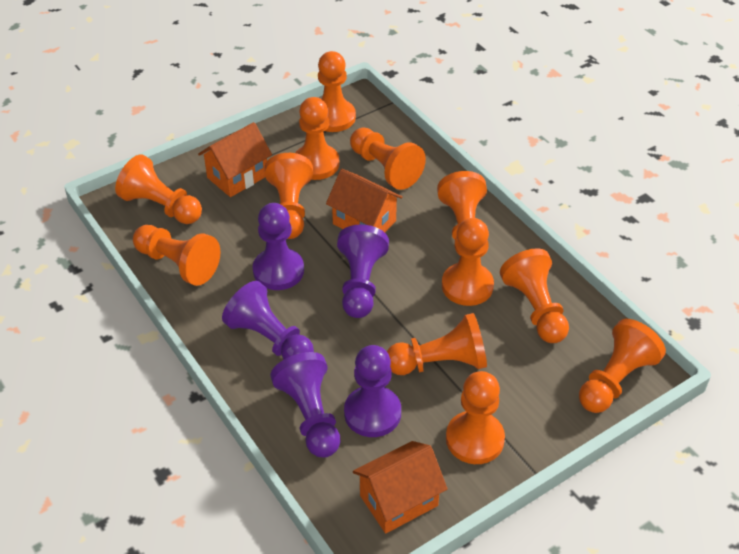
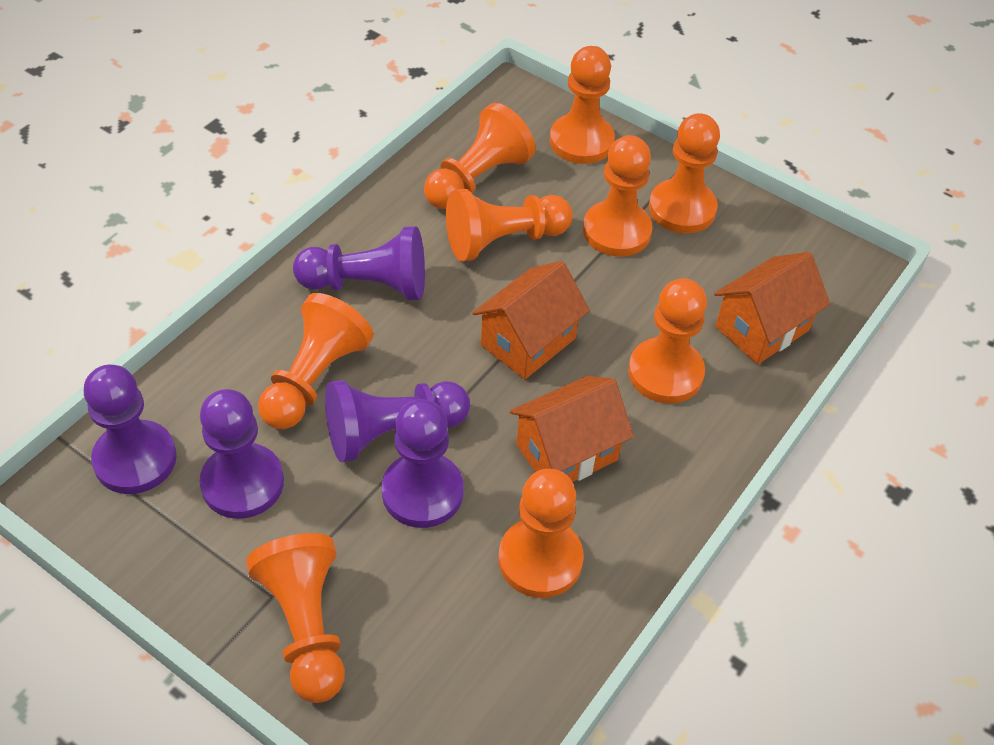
orange pawn: [115,154,202,224] [133,225,220,286] [265,153,313,239] [295,97,340,180] [318,51,356,132] [350,128,426,190] [387,313,487,375] [437,171,487,256] [442,218,494,306] [446,371,505,464] [500,248,569,343] [579,319,666,413] = 12 -> [246,533,345,703] [258,293,373,429] [424,103,536,209] [446,189,573,261] [499,469,584,598] [550,46,615,164] [583,135,653,257] [628,278,707,403] [649,113,720,234] = 9

